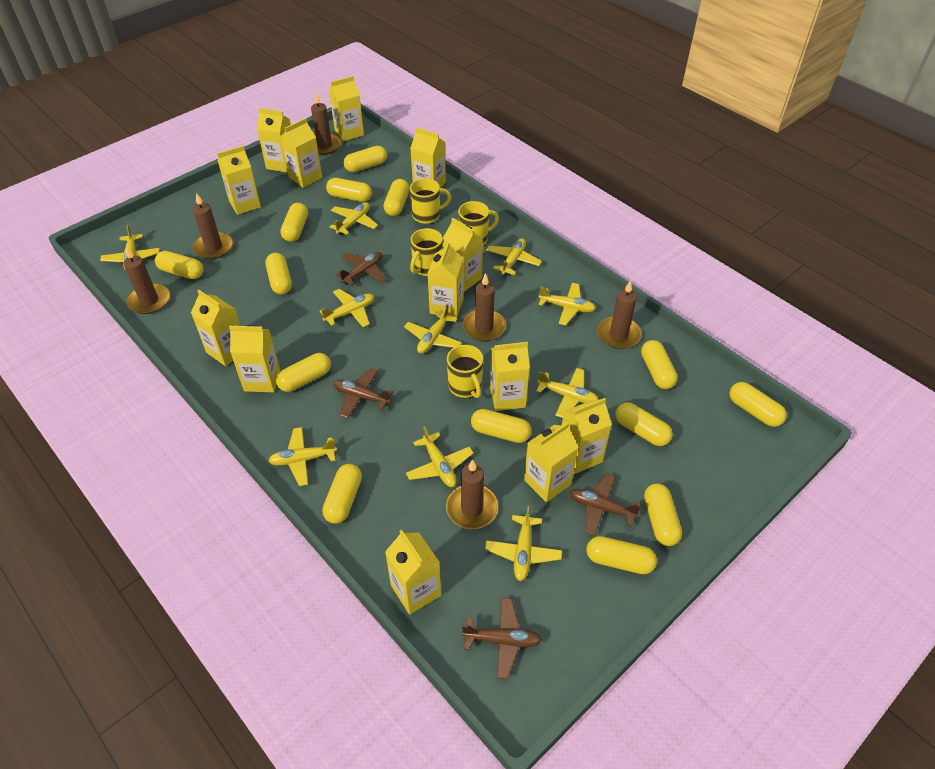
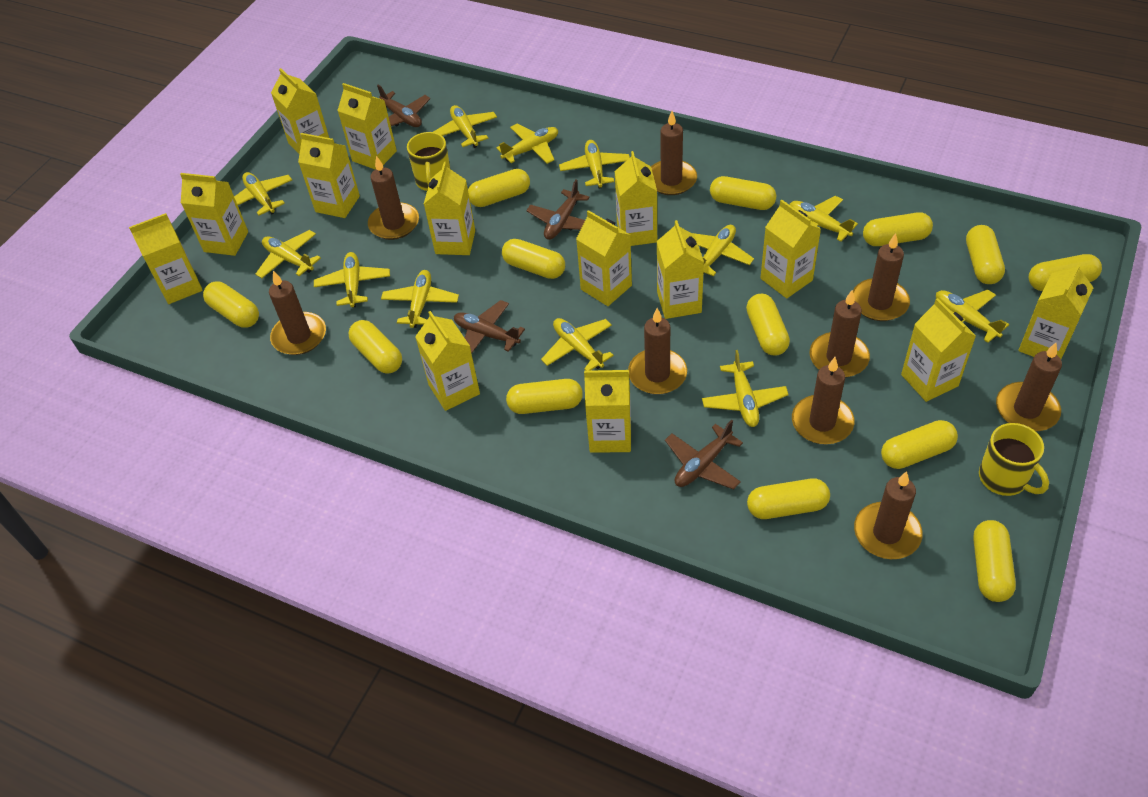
brown candle: [124,246,170,314] [193,193,233,259] [311,93,342,155] [446,459,498,529] [462,273,506,341] [597,280,642,349] = 6 -> [269,271,326,355] [368,156,419,240] [628,308,687,395] [651,111,697,195] [792,357,855,444] [809,290,870,378] [853,233,910,321] [854,471,922,559] [996,343,1062,432] = 9
yellow capsule: [155,251,204,279] [265,253,292,294] [276,353,331,392] [280,203,308,242] [322,464,362,524] [326,178,372,202] [344,146,387,172] [384,179,410,216] [471,409,532,443] [587,536,657,574] [615,403,673,446] [641,340,678,389] [644,483,682,546] [730,382,787,427] = 14 -> [203,281,259,328] [348,320,402,374] [468,169,530,207] [502,239,565,279] [506,379,583,414] [710,176,776,210] [746,294,790,356] [747,479,830,519] [863,212,933,246] [881,420,958,469] [966,225,1005,284] [973,520,1016,602] [1029,254,1102,291] = 13
yellow carton: [191,290,241,366] [217,146,261,215] [229,326,280,392] [257,108,291,173] [281,118,322,188] [329,76,364,141] [385,530,441,615] [411,127,446,188] [427,242,463,318] [442,218,483,292] [490,342,530,411] [524,422,579,502] [562,398,612,474] = 13 -> [129,213,203,304] [180,173,248,256] [271,68,329,154] [298,133,360,218] [337,83,397,170] [415,311,480,411] [424,162,475,255] [576,210,632,306] [584,370,631,453] [614,151,657,246] [657,220,704,319] [760,200,821,298] [901,298,976,402] [1018,262,1094,359] = 14
yellow mug: [410,178,451,224] [410,228,443,276] [447,345,483,398] [458,201,499,245] = 4 -> [407,132,450,191] [979,423,1049,496] = 2
yellow plane: [100,225,160,270] [268,427,337,486] [320,289,374,327] [329,202,378,235] [404,304,462,354] [406,426,473,487] [485,506,562,581] [486,238,542,276] [536,368,599,418] [539,283,596,325] = 10 -> [234,172,292,215] [255,230,321,278] [314,252,390,307] [381,270,459,328] [433,105,497,148] [496,124,558,164] [541,318,614,371] [559,140,630,189] [692,225,754,276] [702,350,789,427] [790,196,858,242] [936,289,1009,343] = 12

